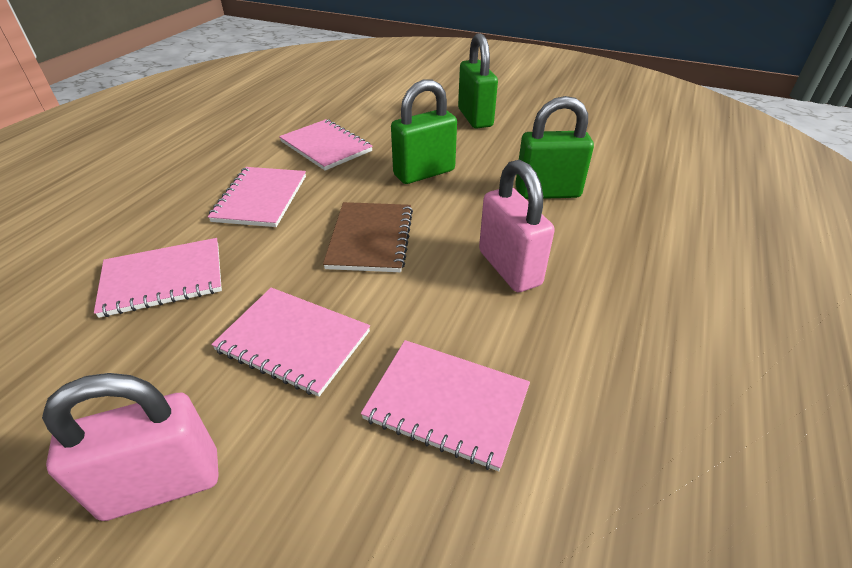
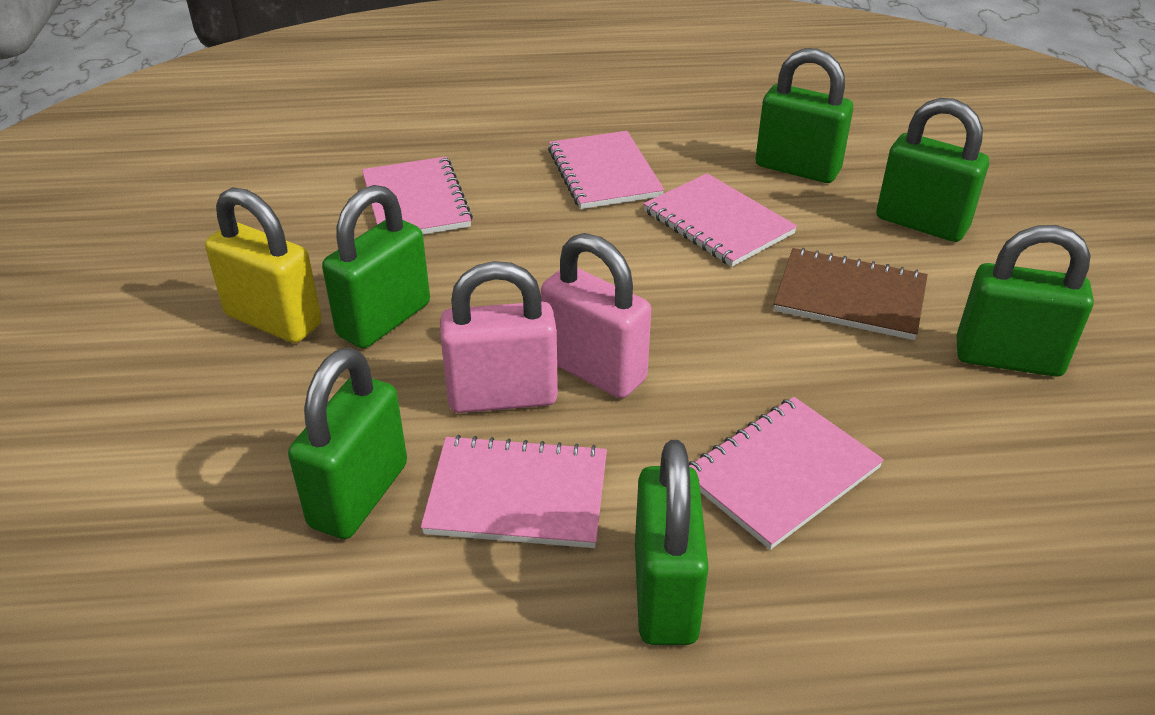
green padlock: [391,79,457,184] [458,33,498,128] [515,96,594,199] = 3 -> [288,348,407,539] [322,185,430,349] [635,440,709,645] [755,48,853,183] [876,98,989,242] [956,225,1094,377] = 6
yellow padlock: none = 0 -> [205,187,322,343] = 1

